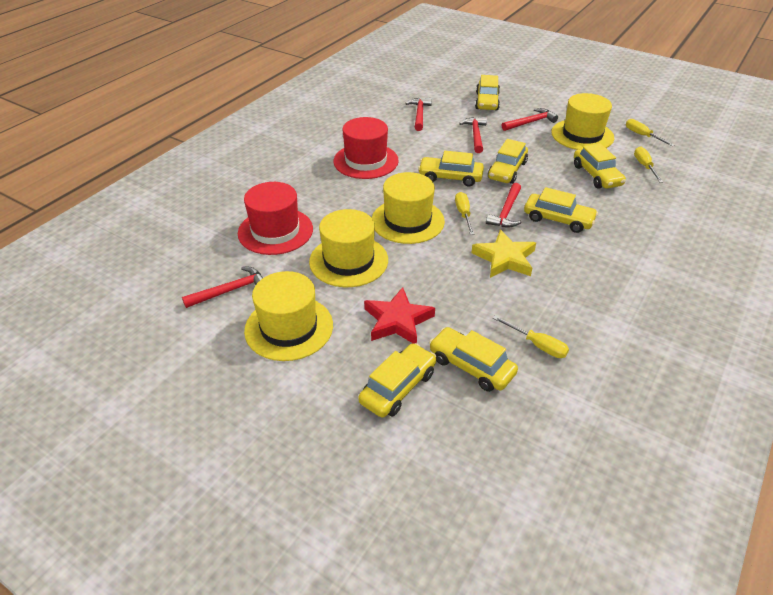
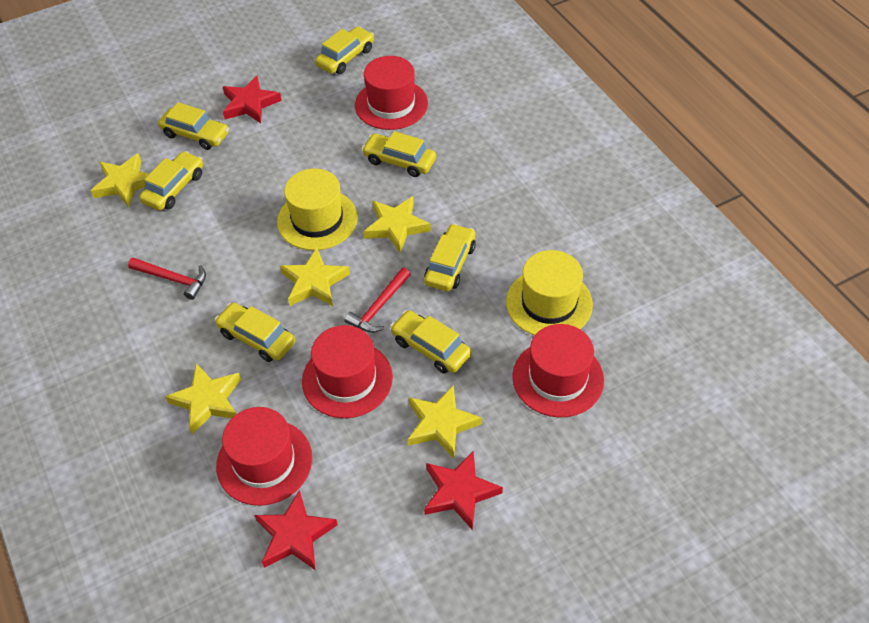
red hammer: [182,267,263,308] [405,98,432,131] [459,117,487,153] [486,183,522,228] [502,108,558,131] = 5 -> [128,258,206,300] [344,268,411,333] = 2
red hat: [238,182,313,255] [334,117,399,179] = 2 -> [216,407,312,506] [302,325,393,418] [355,56,428,130] [512,324,604,417] = 4
red star: [364,287,435,344] = 1 -> [223,76,282,123] [254,490,338,570] [424,450,503,530] = 3
yellow hat: [244,271,333,361] [309,209,388,287] [372,172,445,244] [551,93,614,150] = 4 -> [277,169,358,250] [506,250,593,336] = 2
yellow screwdriver: [455,192,474,235] [493,315,569,358] [626,119,674,146] [634,146,663,183] = 4 -> none = 0
yellow star: [471,230,536,278] = 1 -> [91,153,149,207] [165,364,241,434] [280,248,350,306] [363,196,431,253] [408,385,482,458] = 5

